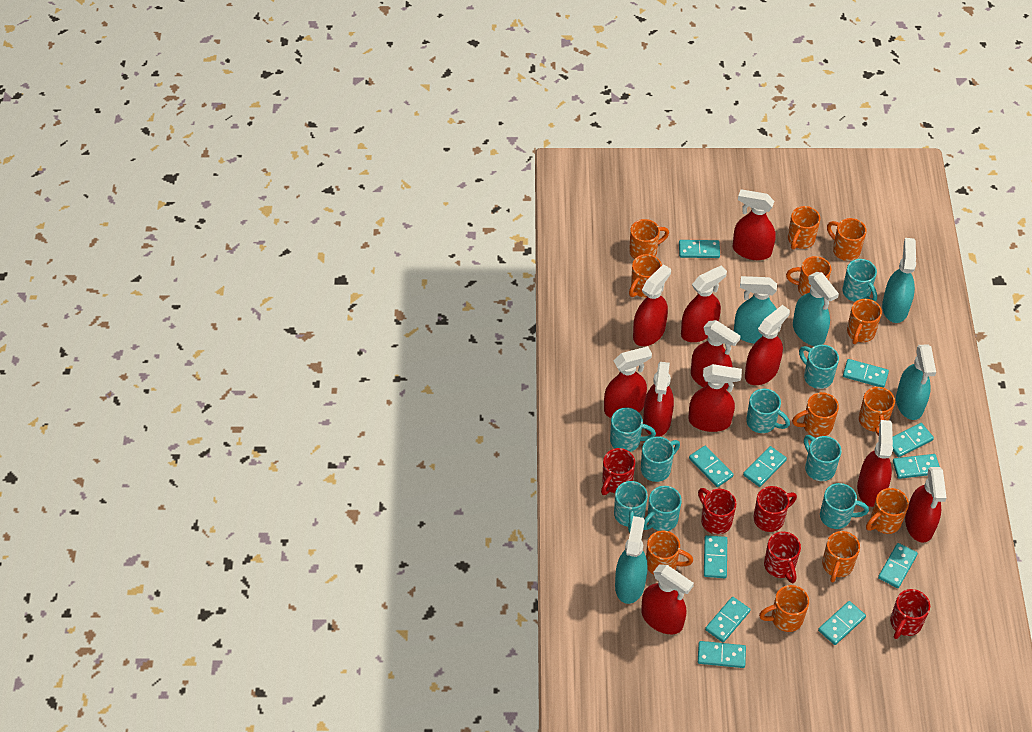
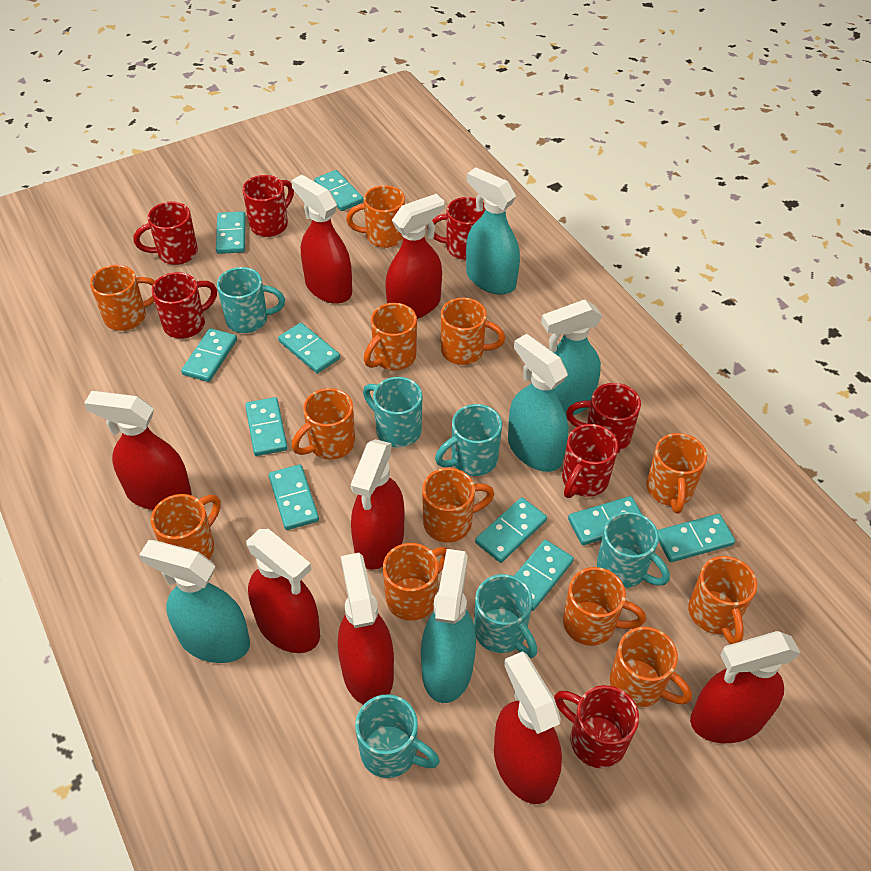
red mug: [601,448,635,495] [698,488,736,534] [753,486,797,532] [764,532,801,583] [890,589,930,639] = 5 -> [134,202,198,265] [151,272,217,339] [242,175,294,237] [432,197,485,260] [554,685,639,768] [562,424,618,498] [566,383,641,453] = 7
red spray bottle: [604,346,652,418] [633,264,671,346] [641,564,694,634] [643,362,674,437] [681,265,727,342] [688,364,742,432] [691,320,741,389] [733,189,776,260] [745,305,790,385] [857,420,893,507] [905,467,947,543] = 11 -> [84,391,192,510] [246,529,320,653] [291,175,352,304] [338,553,394,705] [351,439,405,570] [385,194,445,319] [494,651,562,804] [690,631,801,743] = 8
turquoise domino: [679,240,720,258] [689,446,734,487] [698,641,746,668] [704,535,727,578] [705,597,751,643] [743,446,787,487] [818,601,866,645] [843,359,889,388] [878,543,918,588] [893,423,934,457] [893,454,940,479] = 11 -> [181,328,237,382] [216,211,246,254] [245,397,288,456] [269,464,319,530] [278,323,340,373] [314,170,364,211] [475,497,547,563] [514,540,574,611] [568,496,642,545] [658,514,735,562] = 10
turquoise mug: [610,408,656,452] [614,481,648,532] [641,436,680,482] [643,486,682,531] [746,389,790,433] [799,345,839,389] [804,435,842,481] [820,483,869,529] [842,259,877,302] = 9 -> [217,267,285,333] [355,694,440,778] [363,377,422,448] [435,404,502,476] [474,574,537,658] [597,511,670,588] = 6

